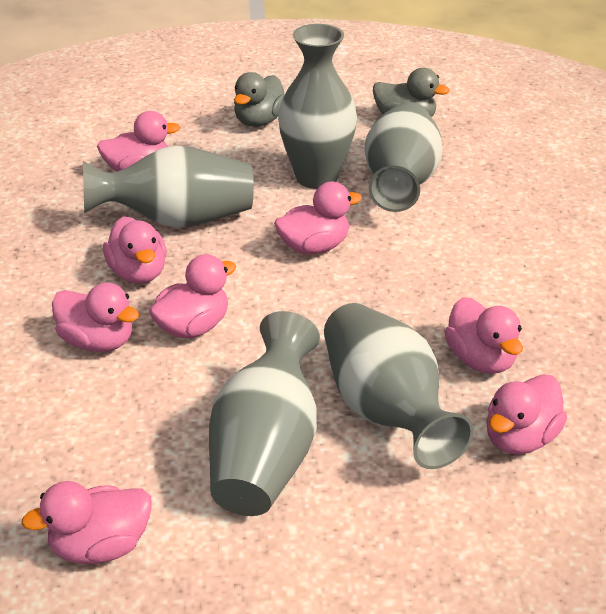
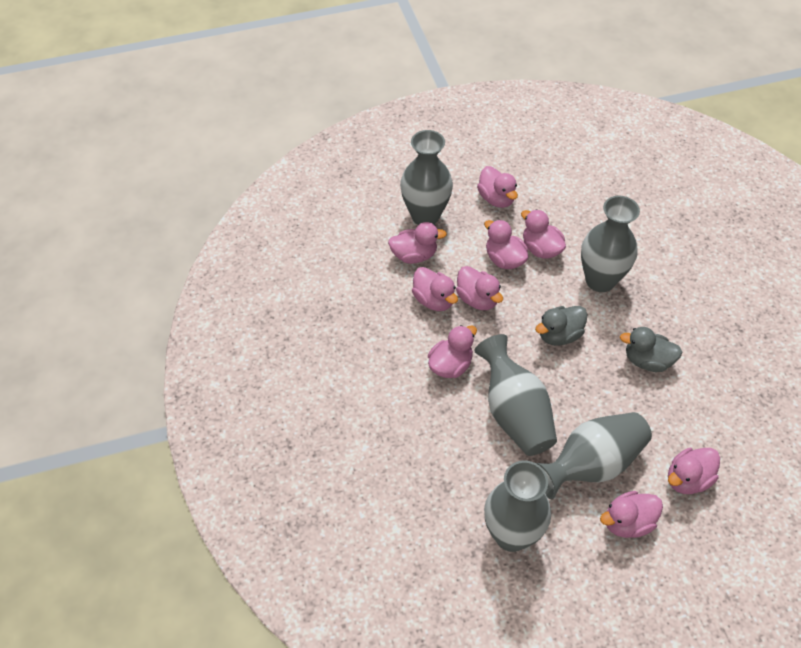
pink duck: [21,481,152,564] [52,283,139,352] [97,111,180,172] [103,216,167,284] [149,254,237,339] [274,182,362,254] [444,297,523,374] [486,374,567,454] = 8 -> [388,222,447,264] [412,267,458,311] [428,325,477,378] [456,266,503,310] [477,166,518,208] [484,220,528,269] [521,209,566,259] [600,491,663,538] [668,448,720,494] = 9

